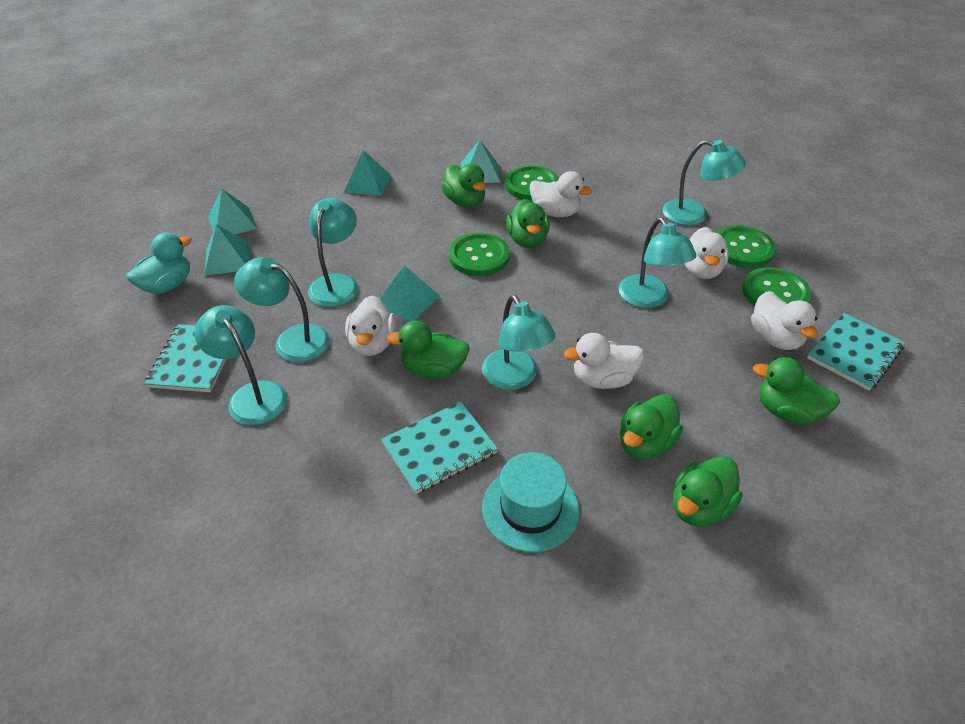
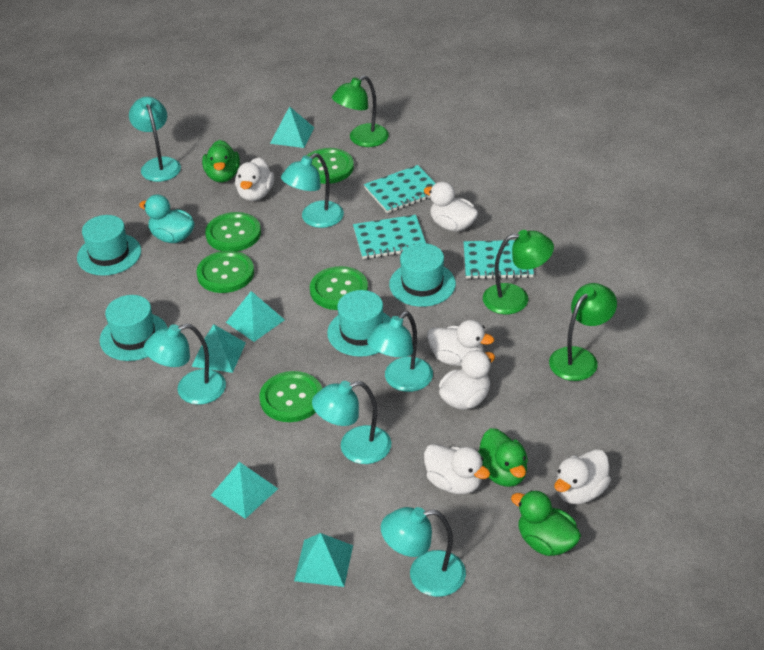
green button: [449,233,510,276] [505,165,559,201] [716,225,776,268] [742,267,812,306] = 4 -> [196,251,254,293] [205,212,261,251] [259,371,322,422] [306,148,354,184] [310,266,368,310] = 5
green duck: [387,321,470,379] [441,163,486,207] [506,199,550,248] [620,394,683,459] [673,456,743,527] [753,357,840,424] = 6 -> [202,140,240,182] [478,428,528,487] [511,490,581,556] = 3
green lamp: none = 0 -> [332,76,389,147] [483,230,554,314] [549,283,617,381] = 3
turquoise hat: [482,452,580,552] = 1 -> [77,215,141,276] [100,295,168,361] [327,290,391,357] [389,243,456,307] = 4
white duck: [345,296,396,356] [529,171,592,217] [564,333,644,389] [684,227,729,279] [751,292,818,350] = 5 -> [235,157,274,201] [423,182,478,232] [424,444,490,494] [427,320,494,366] [439,350,495,410] [555,449,611,504] = 6

